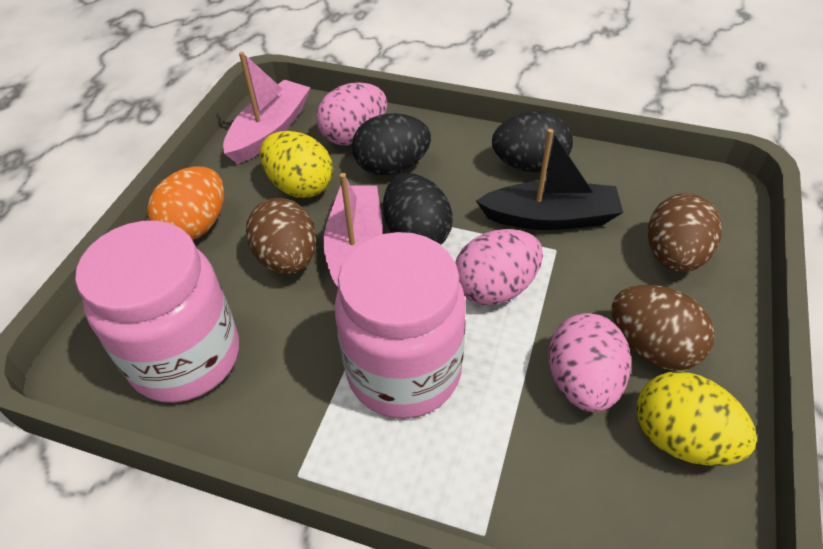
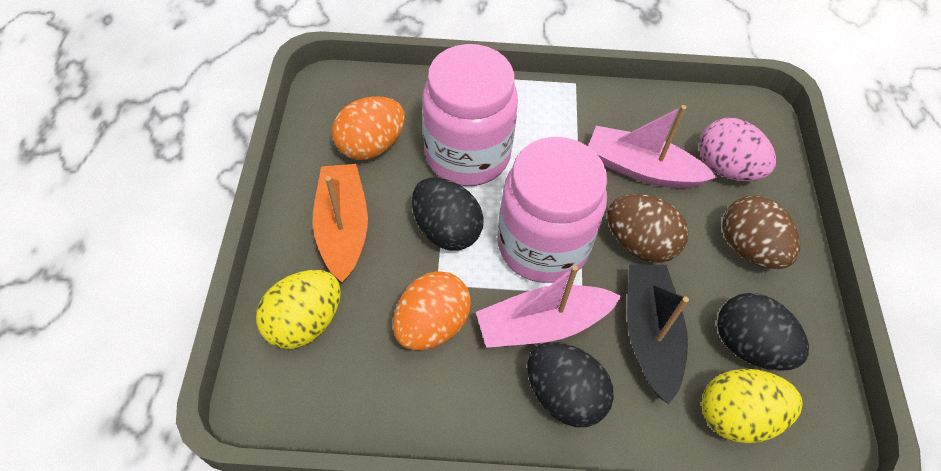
brown egg: [246,198,316,275] [612,285,715,371] [648,193,722,272] = 3 -> [608,194,688,263] [722,195,800,269] = 2
orange boat: none = 0 -> [313,164,368,282] = 1
orange egg: [147,167,224,240] = 1 -> [332,96,405,160] [393,271,471,350] = 2
pink egg: [316,82,387,145] [455,229,543,305] [548,313,631,412] = 3 -> [699,118,776,181] = 1

